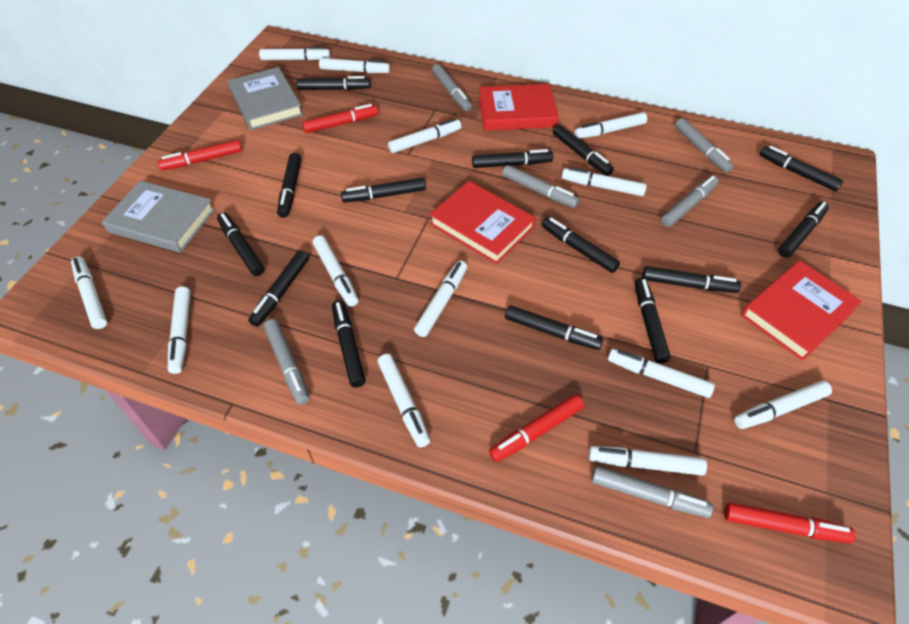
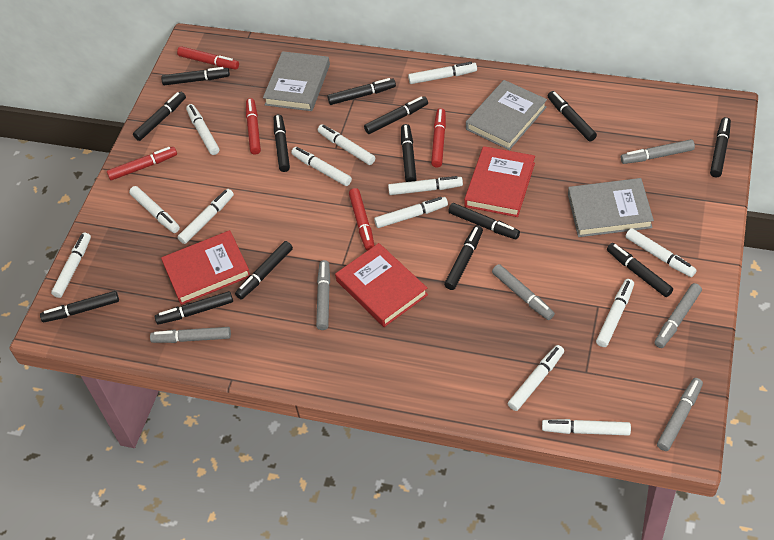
grey book: [102,181,215,253] [228,67,303,130] = 2 -> [263,51,330,111] [466,80,547,150] [568,178,654,237] = 3
red marker: [157,140,242,170] [302,104,378,133] [489,394,584,462] [724,503,855,543] = 4 -> [107,147,177,180] [177,46,239,70] [246,98,261,154] [349,188,375,251] [431,108,446,168] = 5

